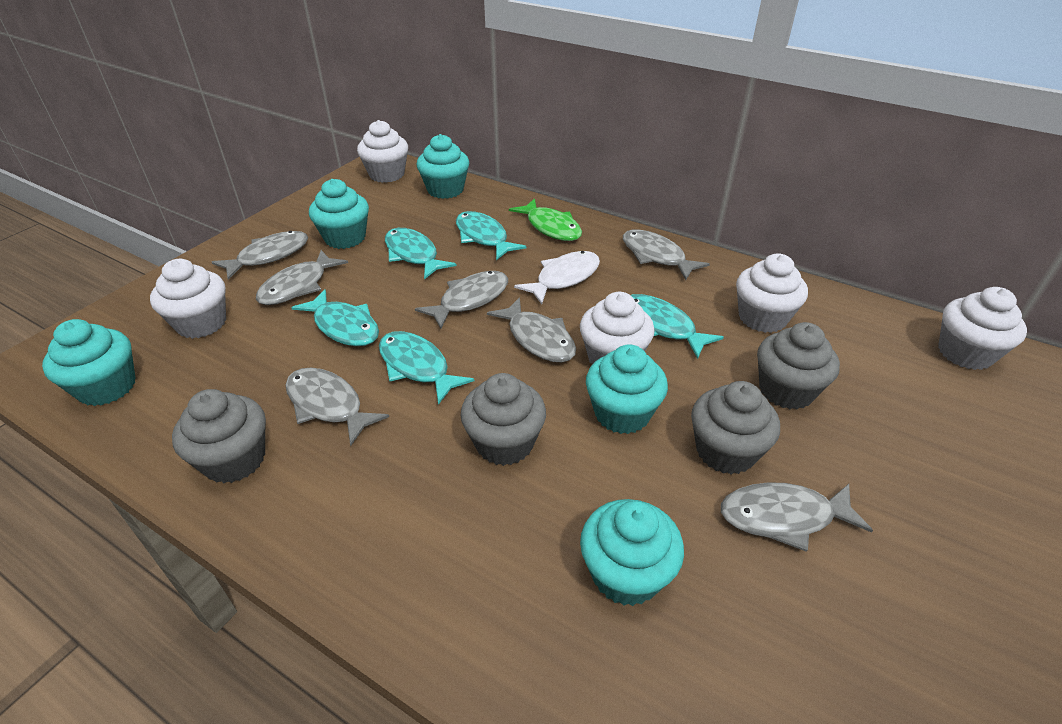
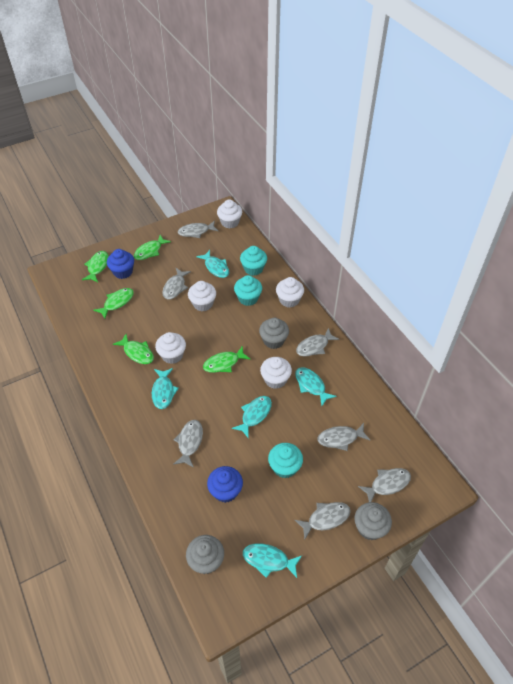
blue cupcake: none = 0 -> [107,249,134,279] [207,466,243,503] = 2
green fish: [509,198,582,241] = 1 -> [82,251,109,282] [93,288,134,319] [113,334,154,364] [134,235,171,260] [203,346,250,373] = 5
grey cupcake: [172,389,266,483] [460,373,546,466] [691,381,780,474] [757,322,840,409] = 4 -> [186,535,224,574] [259,318,289,349] [354,502,392,540] = 3
turquoise cupcake: [42,319,136,406] [309,179,369,249] [417,134,469,199] [580,499,684,606] [586,344,668,434] = 5 -> [234,275,262,306] [240,246,267,276] [268,443,303,478] = 3
white fish: [514,251,600,304] = 1 -> none = 0

